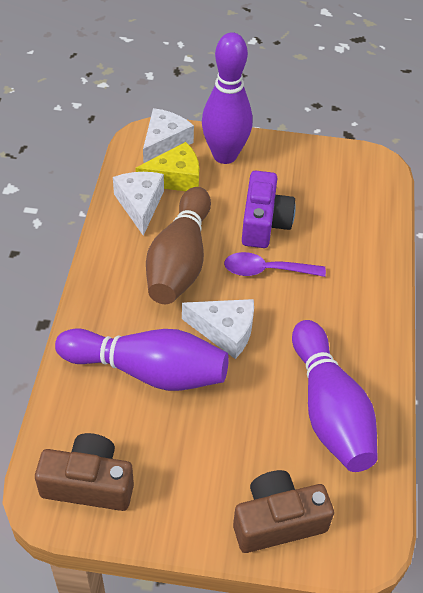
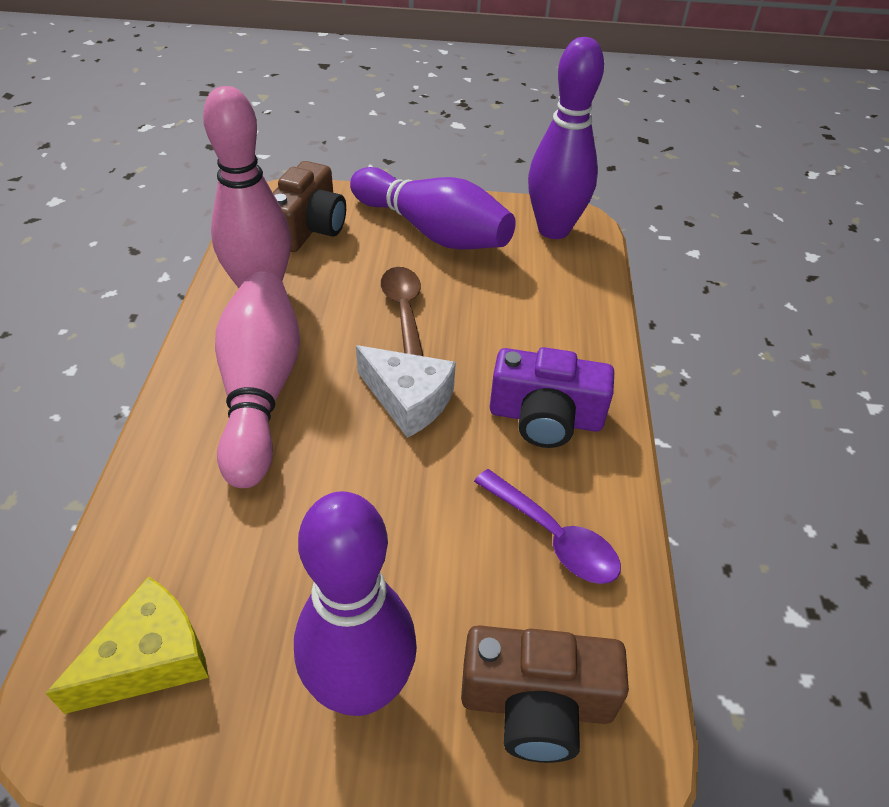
brown bowling pin: [146,187,211,304] = 1 -> none = 0
brown spoon: none = 0 -> [381,267,423,356] = 1
pink bowling pin: none = 0 -> [203,86,291,288] [215,271,300,488] = 2
white cheese: [113,172,164,236] [143,108,194,164] [182,299,254,359] = 3 -> [356,345,456,438] = 1

